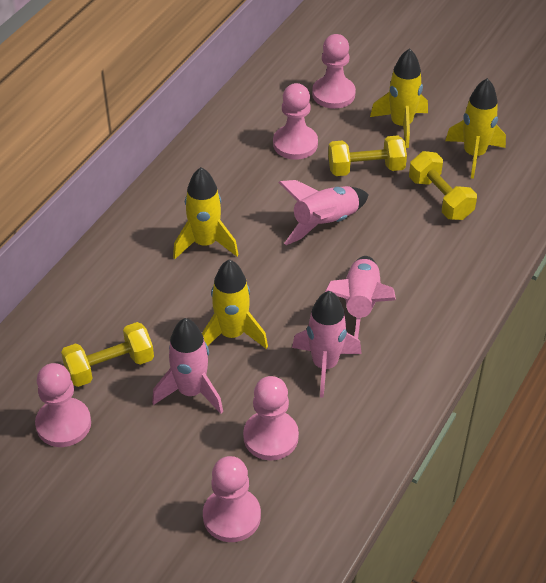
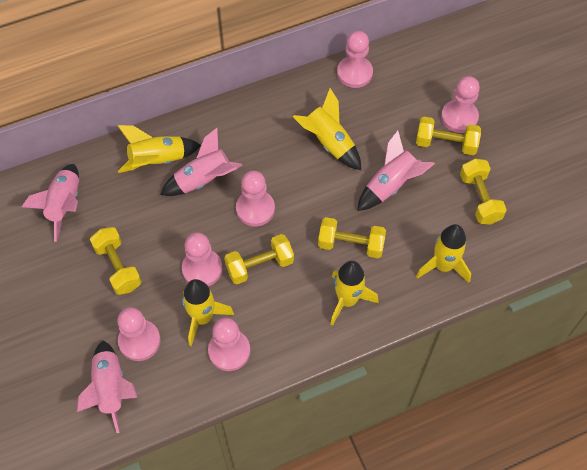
pink pawn: [35,363,91,447] [203,456,261,542] [243,376,299,461] [273,83,318,160] [312,34,356,109] = 5 -> [117,307,161,361] [182,233,222,287] [208,318,250,371] [236,171,275,226] [337,31,373,88] [441,76,480,133] = 6
yellow dumbbell: [61,322,154,387] [328,135,407,176] [409,151,477,220] = 3 -> [90,227,142,295] [224,234,294,284] [318,217,386,258] [416,116,481,155] [460,159,507,225] = 5
yellow rocket: [173,167,239,259] [202,259,268,349] [370,48,428,148] [445,78,506,179] = 4 -> [117,125,201,173] [182,279,234,346] [293,88,361,170] [330,261,378,326] [416,224,471,283] = 5

